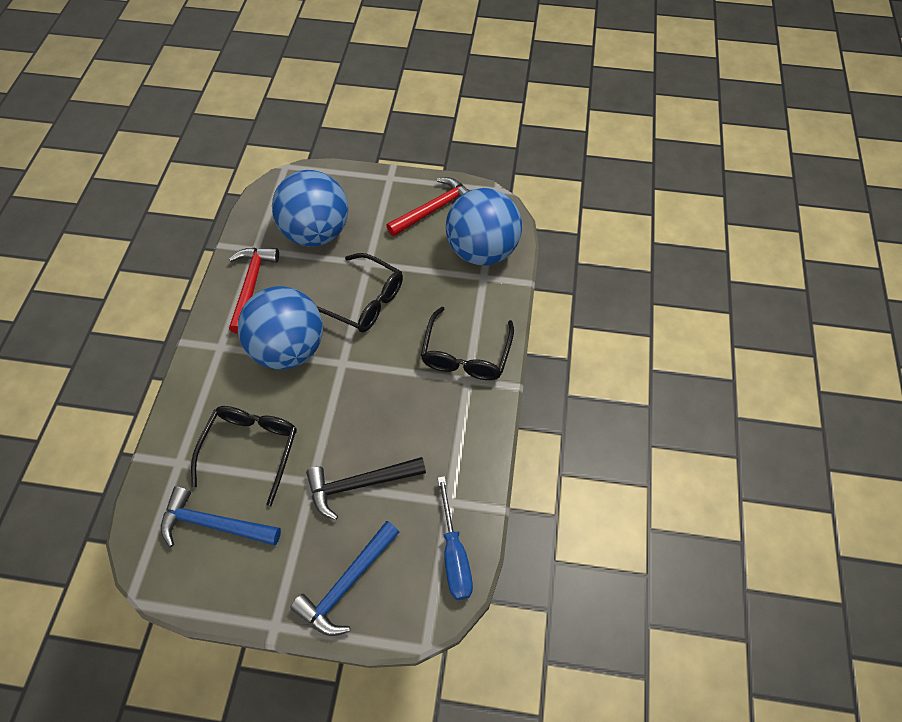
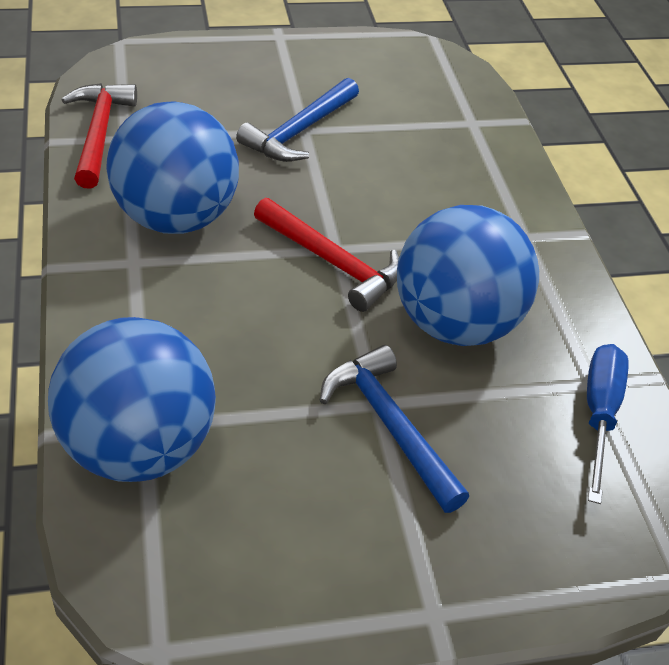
black glasses: [191,406,297,506] [317,253,403,332] [421,307,514,380] = 3 -> none = 0
black hammer: [306,457,426,520] = 1 -> none = 0

